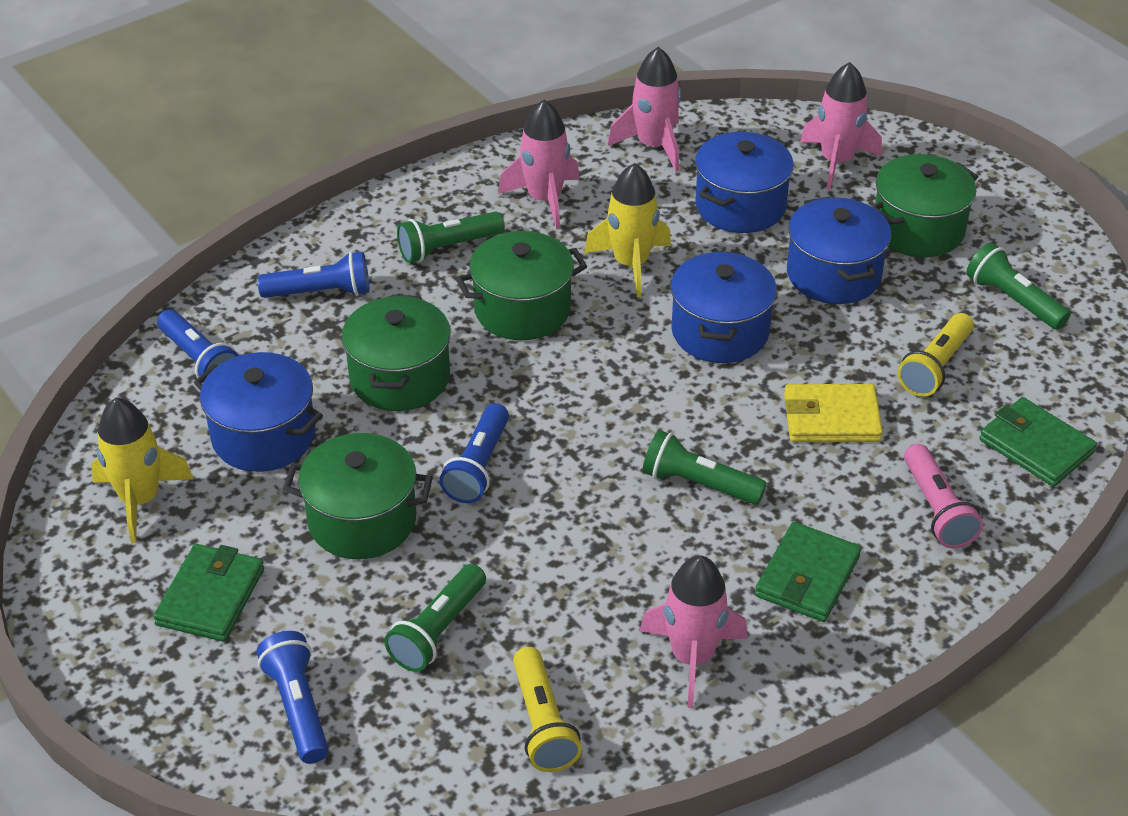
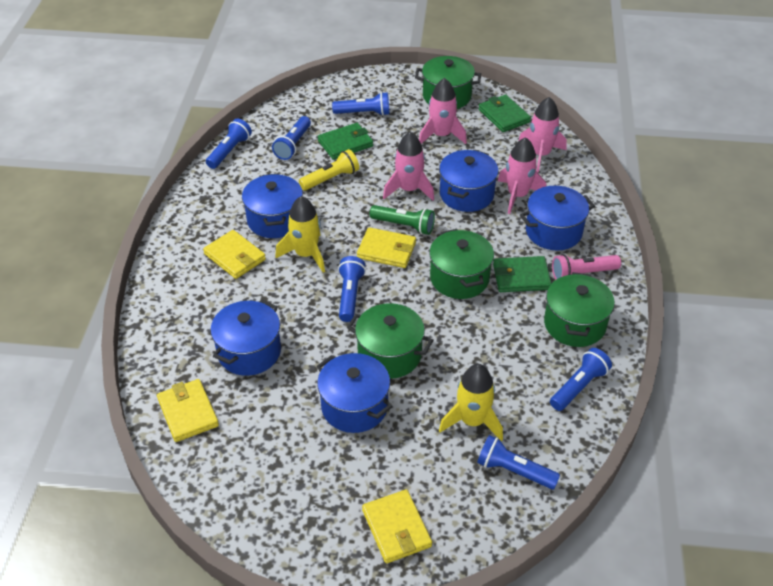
blue flashlight: [157,309,239,378] [257,251,369,298] [257,631,329,764] [439,403,509,503] = 4 -> [206,119,252,169] [272,116,311,160] [332,92,389,116] [338,256,366,322] [477,435,560,489] [550,348,612,411] = 6
blue pot: [194,352,323,472] [671,250,777,363] [695,132,794,233] [787,196,891,304] = 4 -> [210,300,281,376] [242,173,303,238] [317,353,393,433] [439,150,499,212] [520,186,595,251] = 5
green flashlight: [384,564,486,672] [397,212,505,263] [642,430,767,505] [966,243,1070,330] = 4 -> [370,205,435,235] = 1
yellow flashlight: [513,647,582,772] [897,313,974,397] = 2 -> [299,149,359,191] = 1
yellow wallet: [784,384,883,442] = 1 -> [157,379,219,442] [203,230,266,279] [357,227,416,268] [362,489,432,563] = 4

